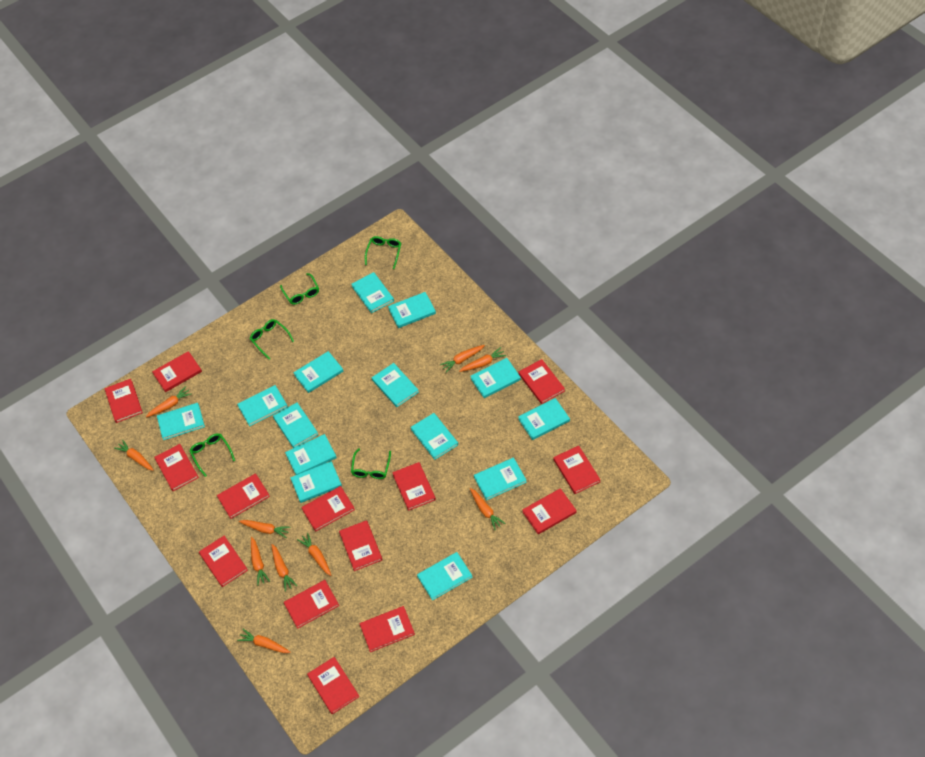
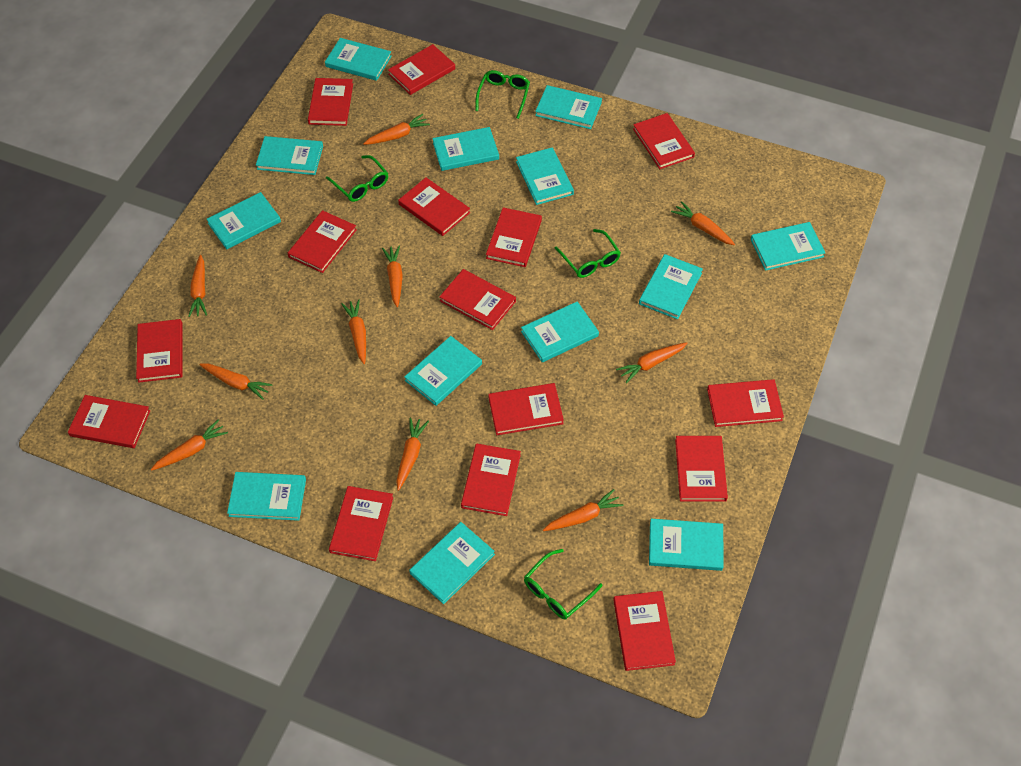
green glasses: [190,433,235,477] [250,319,294,360] [280,273,319,305] [351,448,391,479] [365,236,401,269] = 5 -> [326,155,388,202] [475,70,530,119] [524,549,602,619] [554,229,621,278] = 4
red book: [105,379,143,423] [152,351,202,392] [154,444,199,491] [199,536,248,587] [217,473,270,519] [284,580,339,629] [301,486,355,532] [307,657,359,714] [339,520,382,571] [359,606,415,652] [392,462,436,511] [519,359,565,404] [522,488,577,534] [553,446,600,494] = 14 -> [68,395,150,448] [136,319,183,383] [288,210,357,273] [308,78,353,126] [329,486,393,561] [388,44,455,95] [398,177,470,236] [439,269,516,330] [461,443,521,516] [486,207,542,267] [488,383,564,435] [613,591,676,671] [633,113,695,169] [675,436,728,502] [707,379,784,427] = 15
turquoise book: [157,403,205,440] [237,385,288,426] [273,402,318,448] [285,434,337,475] [290,461,342,503] [293,351,343,393] [351,272,394,313] [372,363,419,407] [388,292,436,328] [411,413,458,460] [417,552,473,600] [470,358,521,398] [474,458,527,500] [518,398,570,440] = 14 -> [206,192,281,249] [227,472,306,521] [256,136,323,175] [325,38,392,81] [404,336,482,406] [409,522,495,604] [432,127,499,171] [516,147,574,205] [521,302,599,362] [535,85,602,129] [639,254,703,319] [649,519,724,571] [751,222,826,271] = 13

